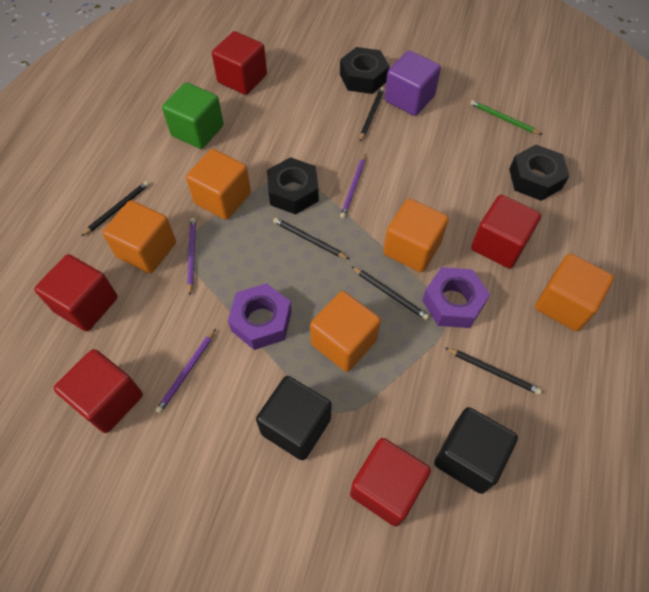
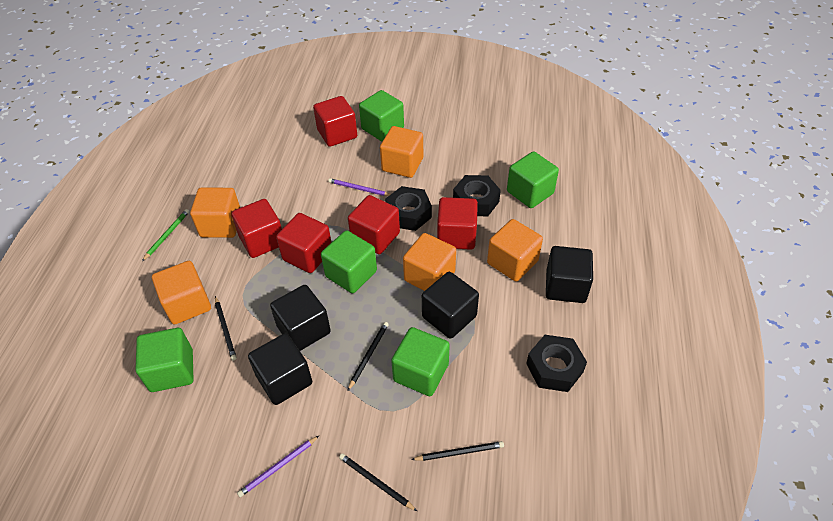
black cube: [256,376,332,460] [434,407,518,494] = 2 -> [248,333,312,405] [270,285,331,351] [422,272,479,339] [546,246,593,303] = 4
black pencil: [81,181,149,236] [273,218,349,259] [351,266,429,320] [360,87,385,142] [446,348,542,395] = 5 -> [215,296,237,361] [339,453,417,511] [348,322,389,390] [411,441,504,461] = 4
green cube: [162,82,224,149] = 1 -> [135,328,193,392] [321,230,377,293] [359,90,404,141] [391,327,450,396] [507,151,559,208] = 5
purple cube: [385,51,441,116] = 1 -> none = 0
purple nut: [228,283,291,350] [422,267,490,328] = 2 -> none = 0
purple pencil: [155,329,216,413] [187,218,196,295] [340,154,366,219] = 3 -> [237,436,319,497] [328,178,391,196] = 2

